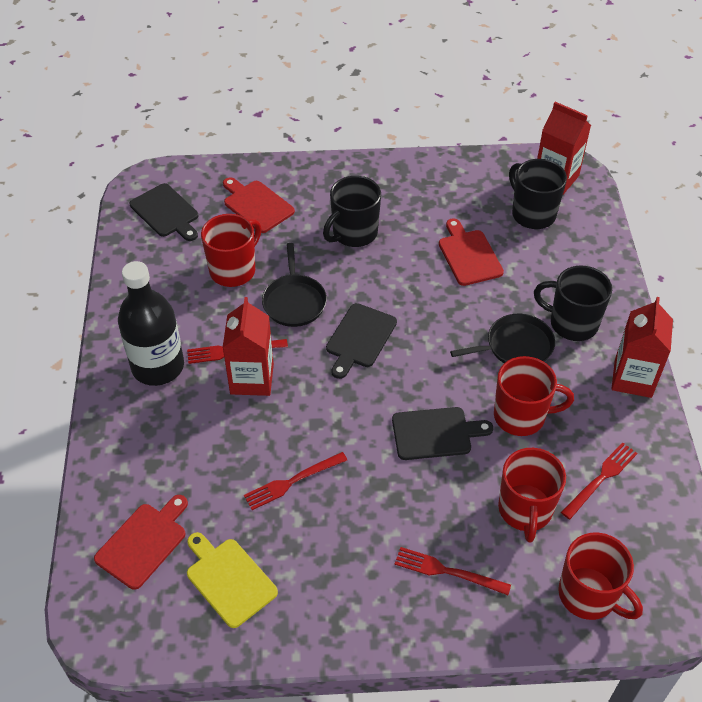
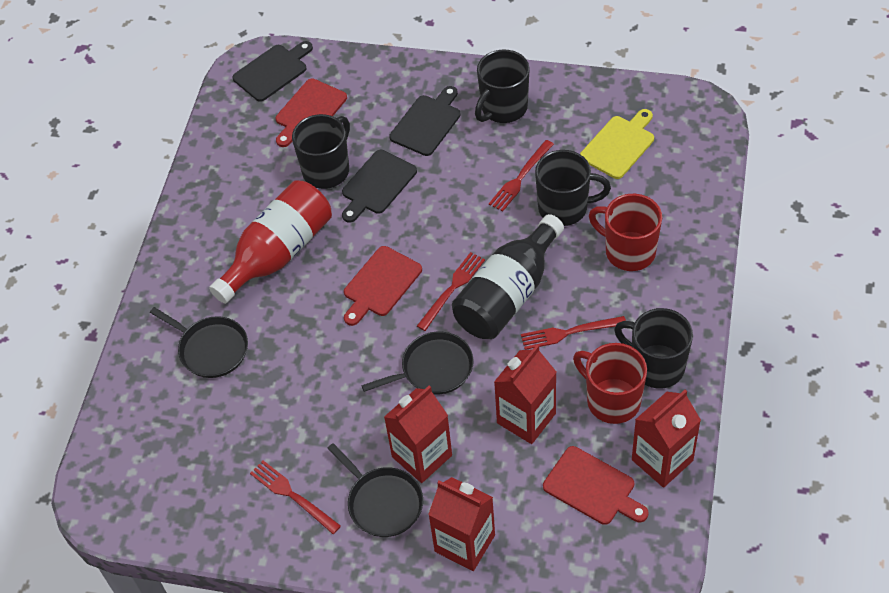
black mug: [323,176,381,247] [509,159,567,229] [534,265,612,341] = 3 -> [292,114,350,189] [475,49,530,123] [535,150,611,226] [614,308,693,389] = 4
black pan: [262,243,327,327] [450,314,555,363] = 2 -> [150,307,248,378] [327,443,423,537] [361,332,474,394] = 3
red bottle: none = 0 -> [209,180,332,304] = 1
red carton: [223,297,274,396] [537,102,591,195] [612,297,673,398] = 3 -> [384,386,452,483] [428,477,495,571] [494,345,556,444] [632,390,701,488] = 4
red mug: [201,214,262,287] [494,356,574,436] [498,448,566,543] [558,533,643,620] = 4 -> [573,343,647,424] [589,194,662,271] = 2

